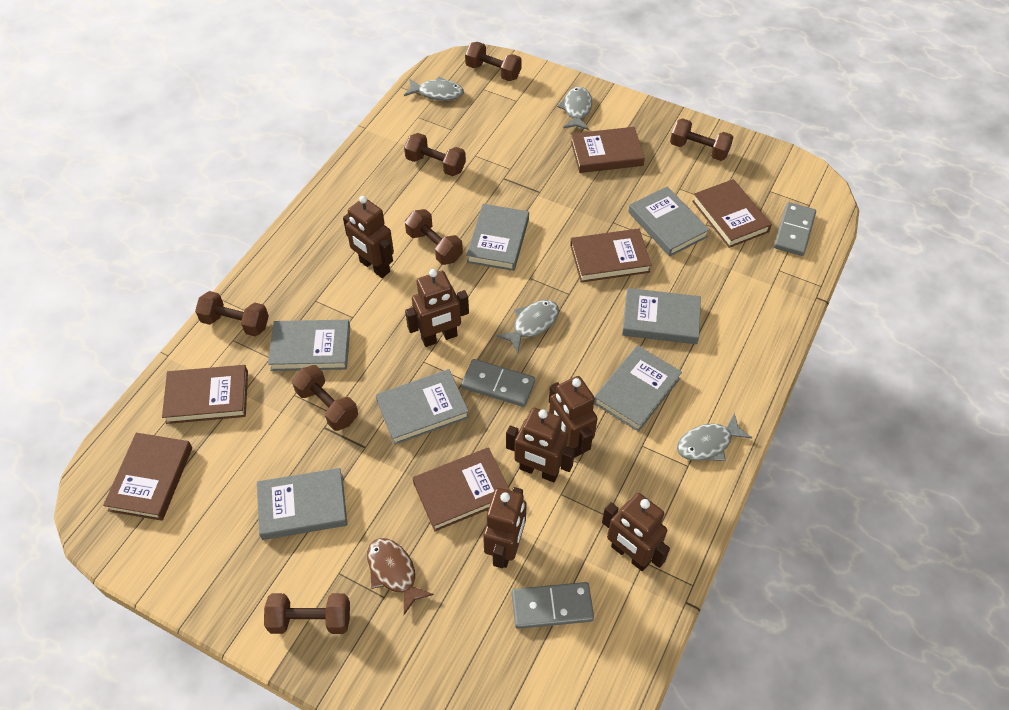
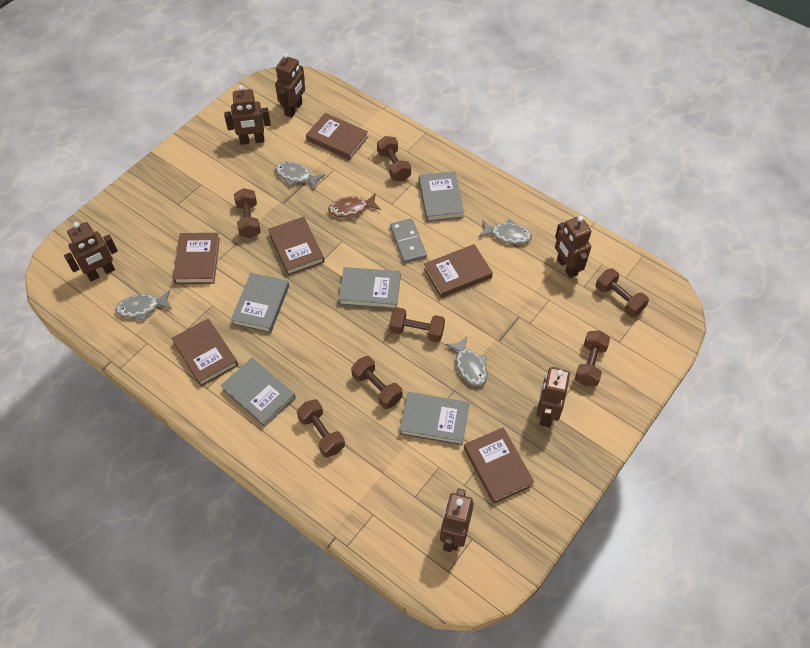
grey book: [257,468,347,540] [268,320,350,371] [376,369,469,445] [466,204,529,271] [594,345,682,432] [622,288,701,344] [628,186,709,257] = 7 -> [221,358,296,427] [231,273,289,333] [339,267,401,309] [400,392,470,445] [419,171,464,222] = 5
grey domino: [461,359,535,407] [512,582,594,629] [774,202,816,256] = 3 -> [390,218,427,263] = 1

